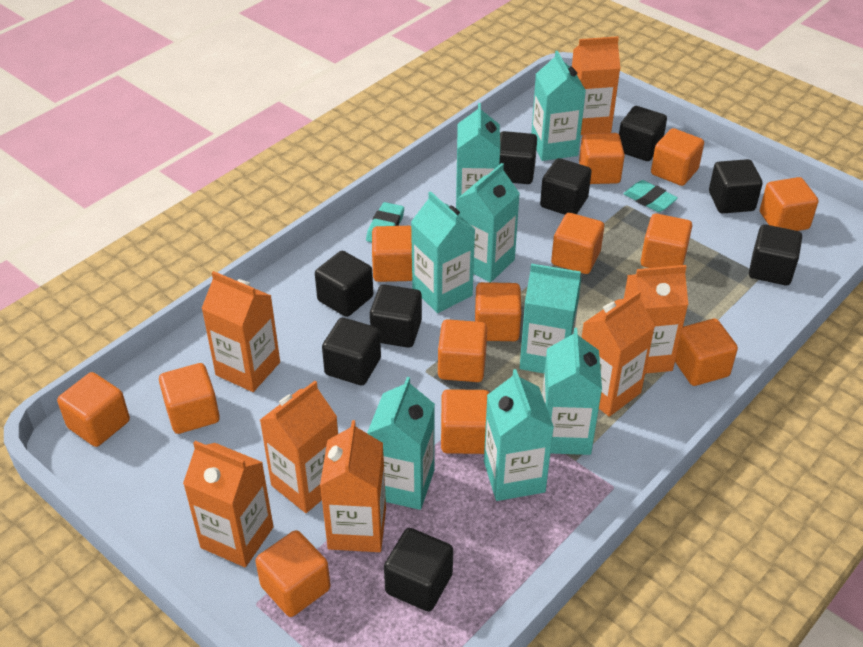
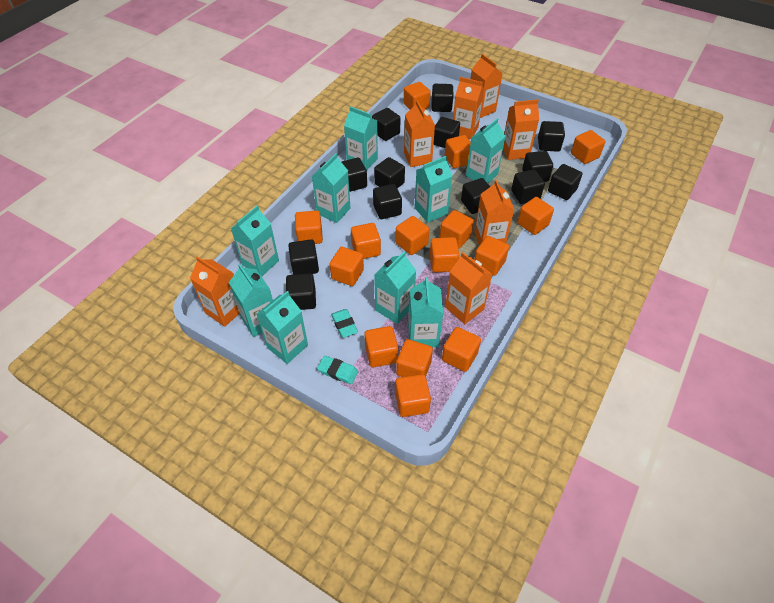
black cube: [315,251,373,317] [322,318,381,385] [370,284,422,348] [384,528,453,612] [500,131,537,184] [540,158,592,215] [619,106,667,161] [709,159,762,214] [749,224,802,285] = 9 -> [286,273,316,310] [288,239,319,275] [342,158,367,192] [372,108,401,141] [373,184,402,219] [374,157,405,188] [432,84,454,112] [433,117,460,148] [461,178,490,214] [511,169,545,204] [522,151,553,182] [538,121,565,152] [548,164,582,200] = 13
orange cube: [57,372,130,447] [159,363,220,434] [255,530,330,617] [372,226,412,282] [438,319,487,382] [441,389,489,454] [475,282,522,341] [551,213,604,274] [579,133,625,184] [641,214,692,268] [651,128,704,186] [675,319,738,386] [760,177,818,231] = 13 -> [295,211,323,244] [329,247,364,286] [351,223,381,259] [364,326,398,367] [395,216,429,255] [395,374,431,417] [396,339,433,377] [404,82,431,109] [430,237,459,272] [439,210,474,249] [442,327,481,372] [445,135,471,168] [474,236,509,276] [517,197,554,235] [571,130,605,164] = 15
turquoise carton: [367,377,435,510] [411,191,475,313] [456,103,500,209] [457,163,520,282] [484,369,554,501] [520,264,581,373] [531,51,586,161] [542,328,602,455] = 8 -> [229,264,273,337] [231,205,279,277] [257,291,308,364] [312,153,351,223] [344,106,378,170] [374,252,416,324] [408,277,443,347] [414,156,452,223] [466,118,506,183] = 9

